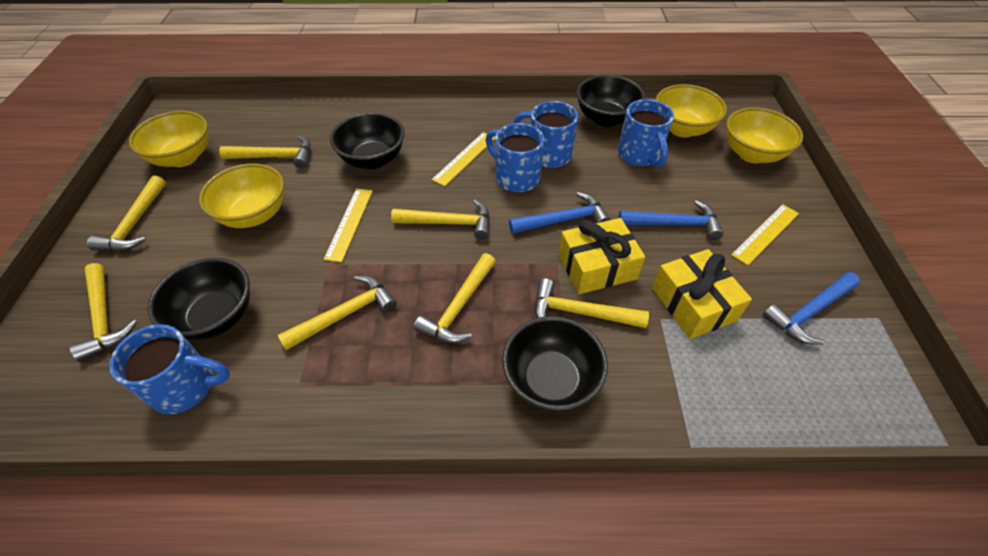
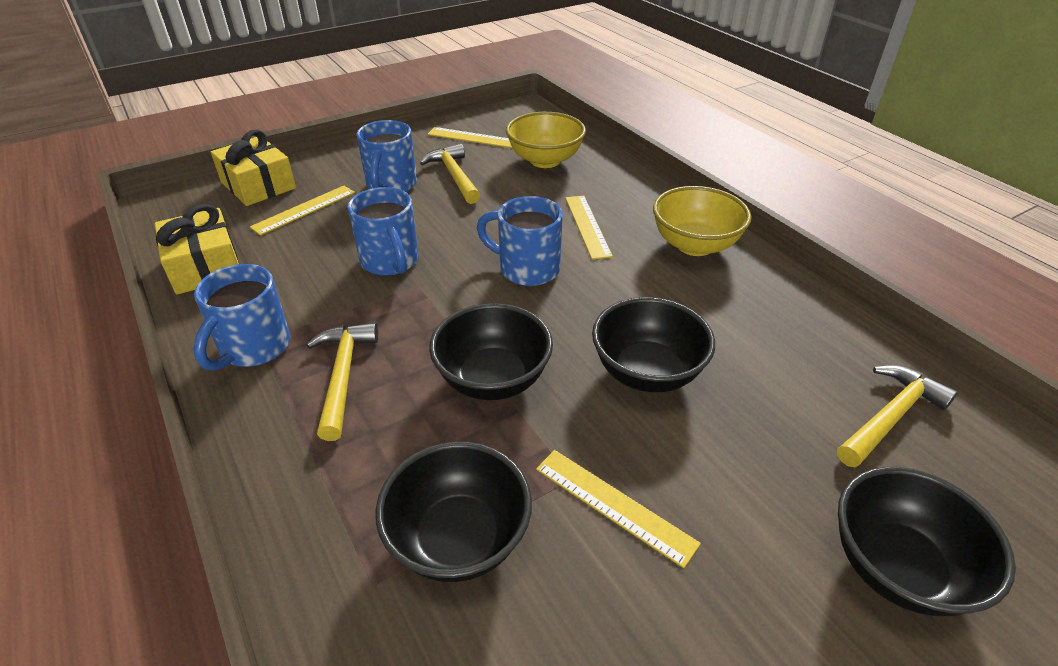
blue hammer: [509,192,611,234] [618,200,723,240] [762,272,860,345] = 3 -> none = 0
yellow bowl: [129,111,209,167] [199,163,284,228] [656,84,727,138] [726,107,803,163] = 4 -> [506,112,586,168] [653,186,751,256] = 2
yellow hammer: [70,263,137,361] [87,176,166,251] [219,136,311,168] [278,276,397,350] [391,199,490,240] [414,253,496,343] [535,278,649,328] = 7 -> [306,323,378,441] [420,144,480,204] [837,365,958,467] = 3
yellow ruler: [324,189,373,262] [432,132,495,186] [731,204,799,265] = 3 -> [250,186,355,236] [428,127,512,148] [536,450,701,568] [565,196,613,260] = 4

